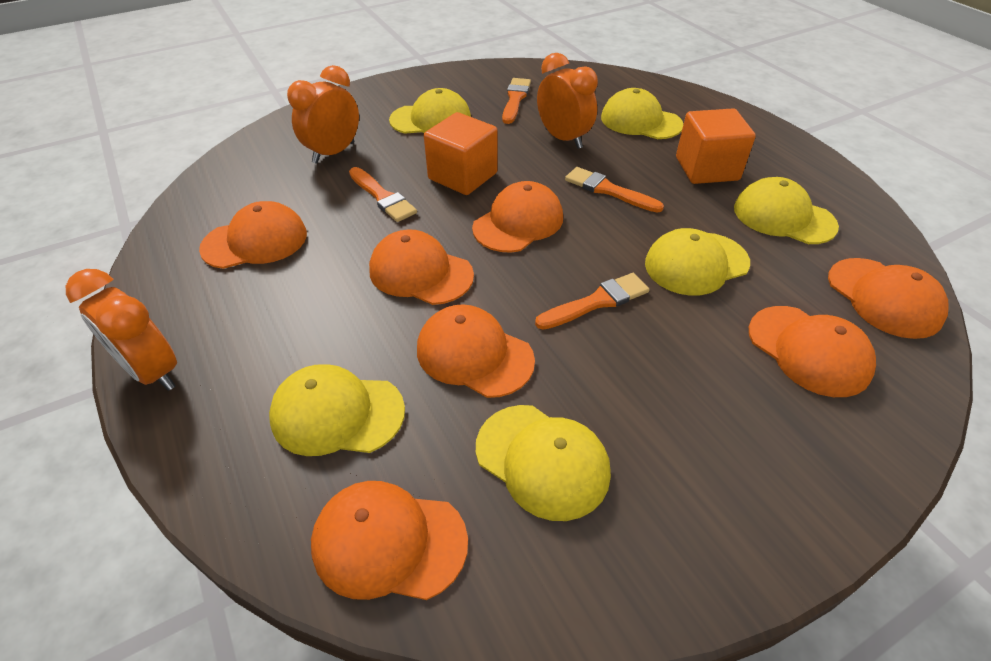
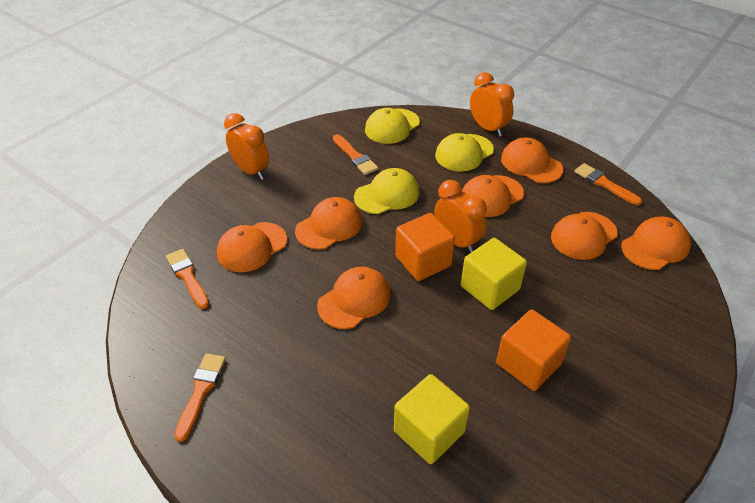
yellow cap: [269,364,405,456] [389,88,471,134] [476,405,611,521] [601,88,683,139] [645,228,750,296] [734,177,839,244] = 6 -> [354,168,420,214] [365,108,420,144] [435,133,494,171] = 3
yellow cube: none = 0 -> [394,374,470,464] [461,238,527,310] = 2

